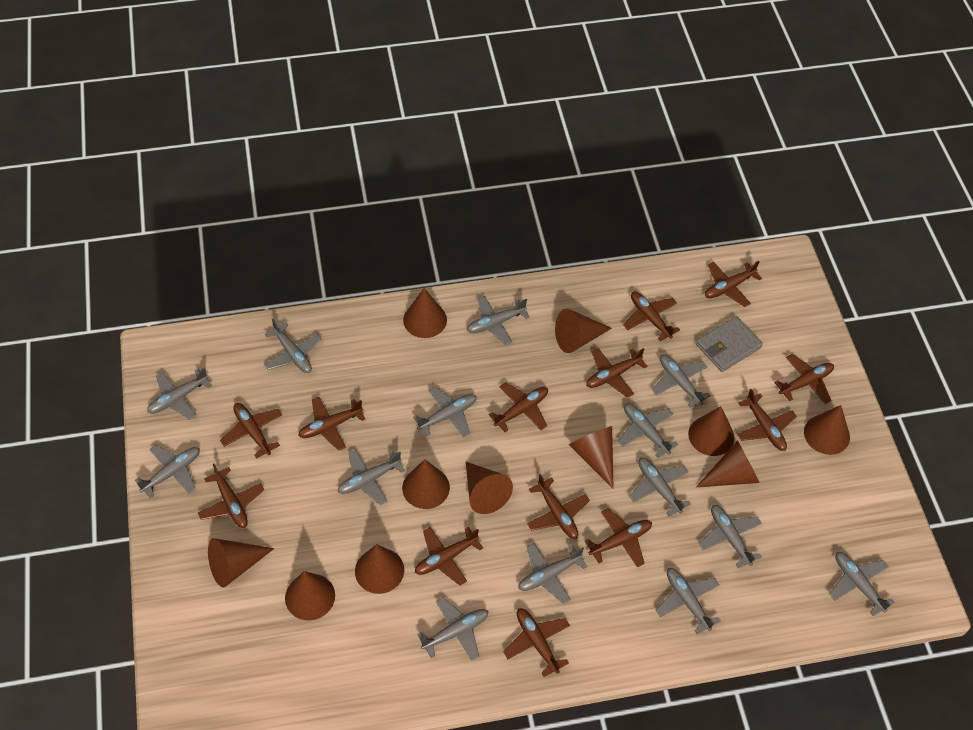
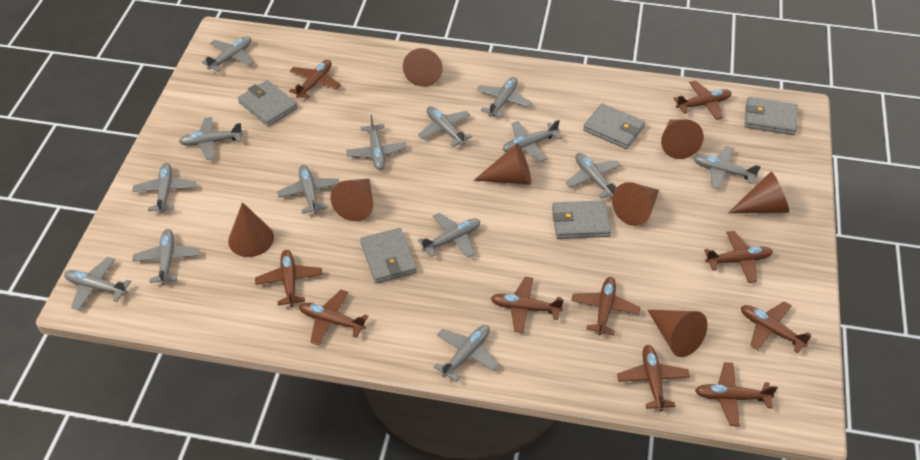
brown cone: [208,538,274,588] [285,571,335,620] [355,544,404,594] [402,459,450,509] [403,288,447,338] [466,462,513,514] [555,309,612,353] [569,426,614,489] [688,406,735,456] [696,440,760,487] [804,405,850,455] = 11 -> [228,202,274,257] [330,178,373,221] [403,48,443,87] [474,143,531,185] [612,182,659,226] [648,310,708,357] [661,119,704,159] [728,171,789,213] = 8
brown plane: [198,464,264,528] [220,403,282,459] [298,397,365,451] [415,527,483,586] [488,382,548,432] [503,608,570,677] [527,474,590,539] [585,508,652,568] [586,348,648,398] [623,292,680,341] [705,261,762,307] [737,389,797,451] [774,354,834,404] = 13 -> [255,250,323,307] [289,60,341,99] [299,290,368,345] [490,277,564,333] [571,277,640,335] [617,345,690,411] [673,80,732,120] [695,362,778,426] [704,231,773,283] [741,301,811,353] = 10
grey wallet: [696,316,763,372] = 1 -> [238,80,298,126] [360,228,417,284] [552,201,611,239] [583,103,645,149] [744,97,798,135] = 5

